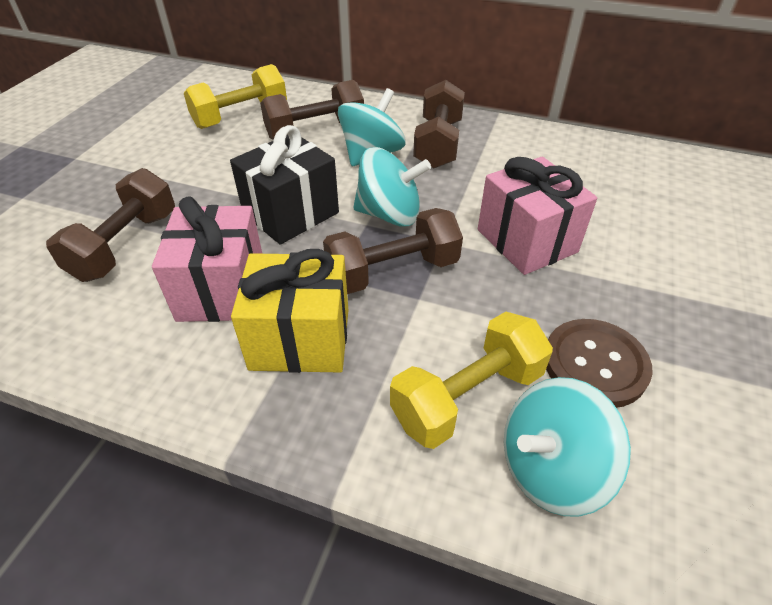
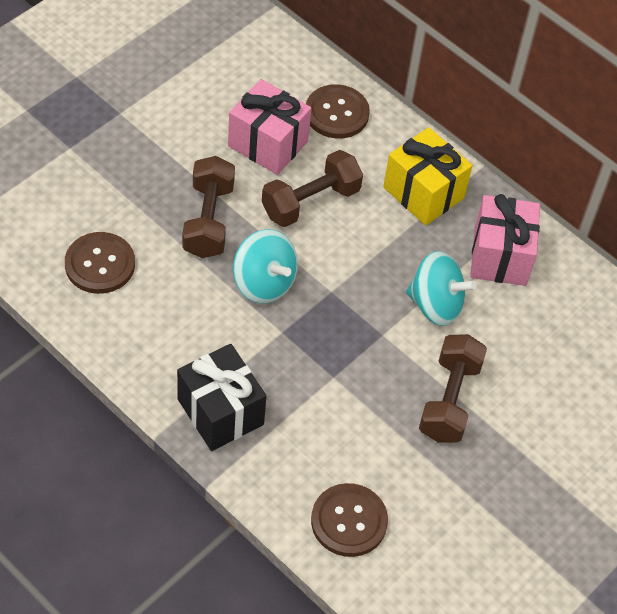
brown button: [546,319,653,408] = 1 -> [65,232,135,294] [306,84,370,139] [311,483,388,557] = 3
brown dumbbell: [46,168,175,282] [260,80,364,140] [323,208,463,294] [413,80,465,169] = 4 -> [182,156,235,258] [262,150,363,227] [419,334,487,443] = 3
turquoise spinning top: [338,88,406,166] [353,147,431,227] [504,377,631,516] = 3 -> [233,229,298,304] [406,251,476,326] = 2
yellow dumbbell: [184,64,287,129] [390,312,553,449] = 2 -> none = 0

